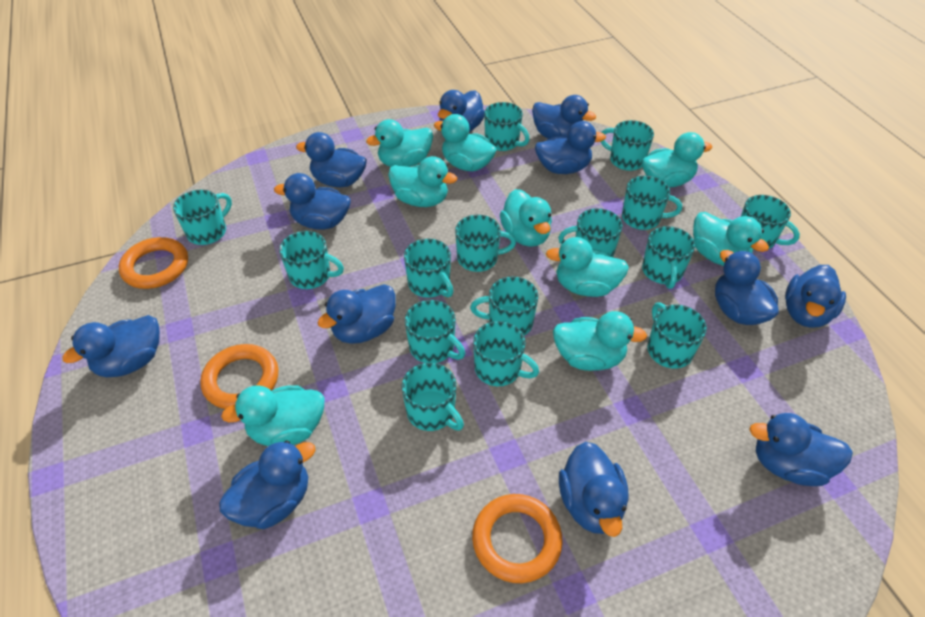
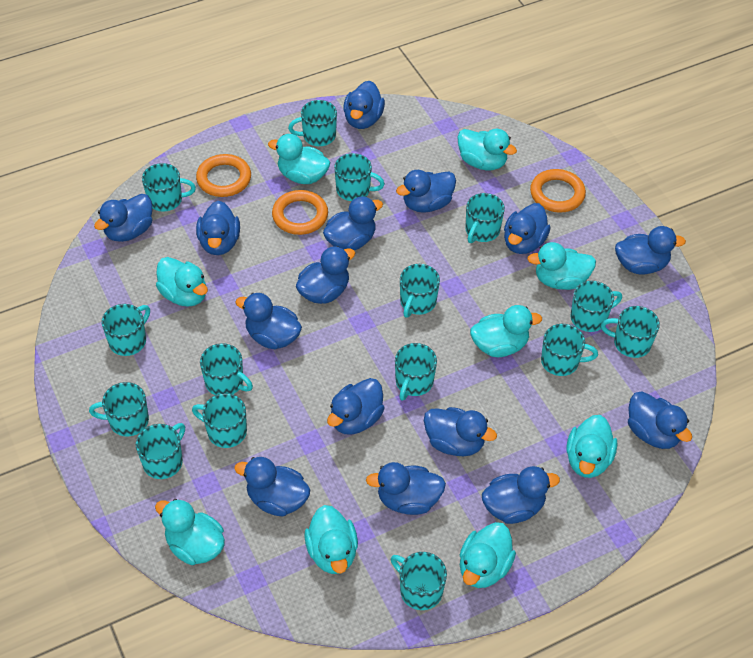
blue duck: [63,315,160,377] [219,440,316,529] [274,173,351,229] [296,132,367,187] [317,284,396,344] [438,90,485,132] [532,95,596,139] [535,121,606,174] [559,442,628,537] [715,250,779,325] [749,413,853,486] [785,265,846,328] = 12 -> [94,194,153,242] [196,201,240,255] [234,457,310,516] [235,293,302,349] [296,246,355,304] [323,196,383,250] [327,378,385,435] [343,81,385,129] [366,462,446,515] [396,170,456,213] [424,407,497,457] [482,466,560,524] [504,203,551,254] [615,226,686,275] [628,391,692,449] = 15

